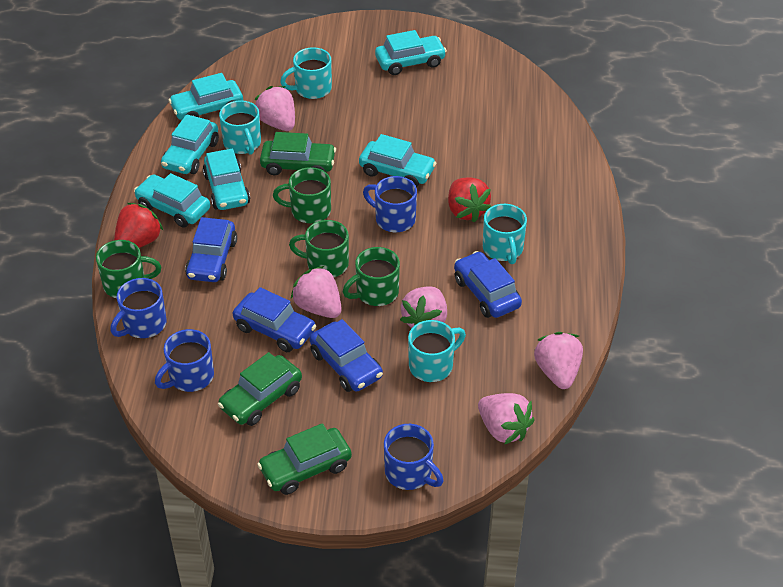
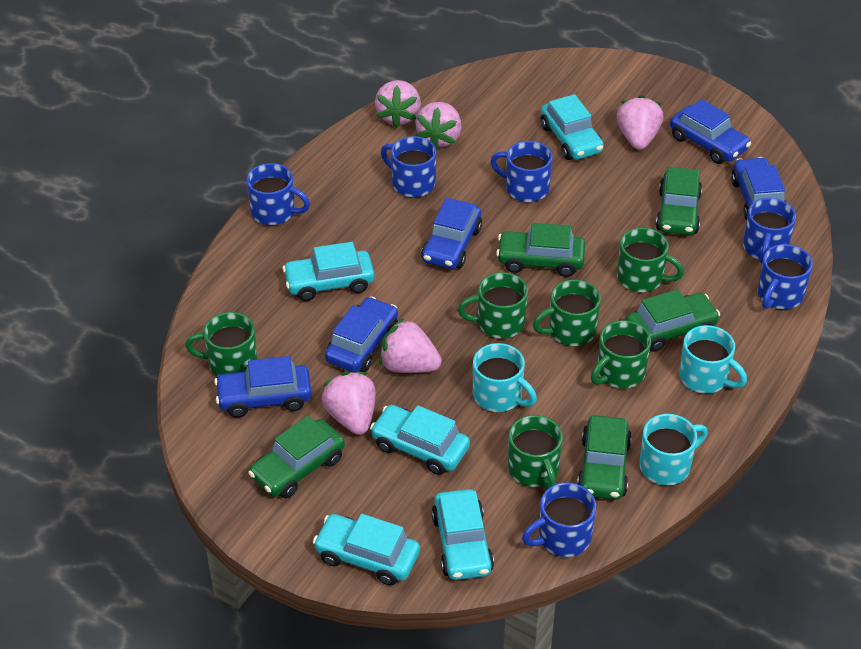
blue car: [185,217,237,282] [233,287,316,352] [309,319,383,392] [454,251,522,318] = 4 -> [214,356,312,418] [325,296,398,373] [421,198,482,269] [670,99,751,164] [731,157,787,220] = 5
blue mug: [110,278,167,338] [155,329,214,392] [363,176,417,232] [384,424,444,490] = 4 -> [246,163,310,225] [381,136,436,197] [491,141,553,202] [522,482,596,557] [743,198,796,264] [758,244,813,309] = 6
green car: [218,352,302,426] [257,423,352,495] [260,132,336,175] = 3 -> [248,416,345,498] [496,223,585,277] [577,415,632,500] [626,289,720,352] [656,167,702,235] = 5
green mug: [96,240,161,298] [273,167,331,223] [289,220,349,277] [343,247,400,306] = 4 -> [185,312,257,376] [458,272,528,339] [508,415,563,490] [533,279,601,346] [591,320,651,388] [617,228,684,292] = 6
red strawberry: [114,203,164,248] [448,177,491,223] = 2 -> none = 0
turquoise car: [134,173,210,228] [161,114,219,174] [168,73,243,120] [203,148,250,210] [359,134,436,187] [375,30,447,75] = 6 -> [282,242,374,301] [313,514,420,585] [370,405,470,475] [432,489,494,580] [541,94,604,160] = 5
turquoise mug: [219,100,261,155] [280,47,332,99] [408,320,466,382] [483,204,527,264] = 4 -> [473,343,537,412] [639,414,708,485] [679,325,747,394] = 3

